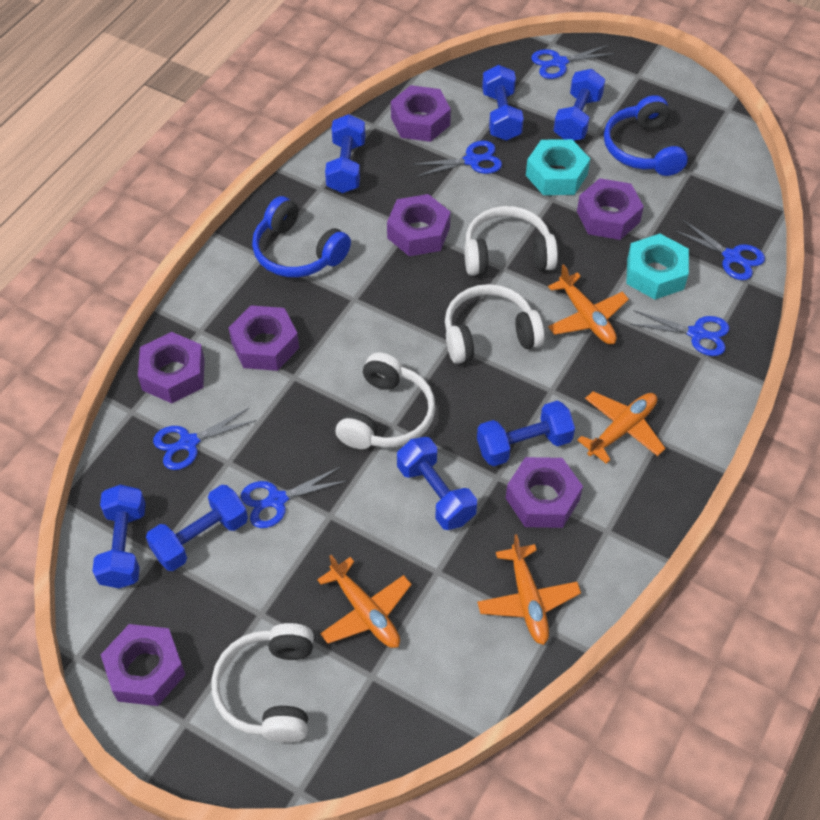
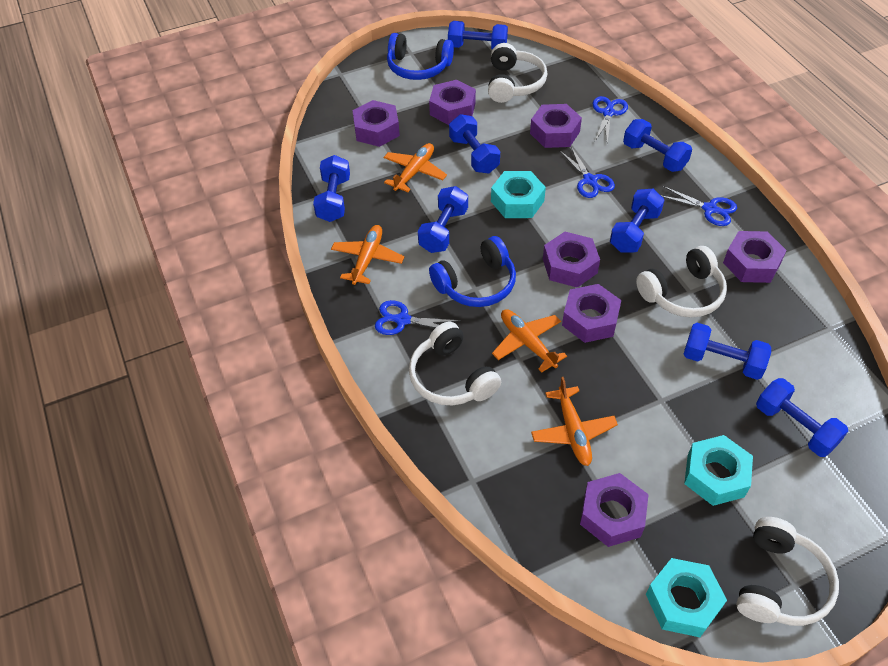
blue dumbbell: [92,485,146,588] [146,485,248,571] [325,114,365,193] [397,437,477,530] [477,401,575,466] [482,65,524,141] [553,69,605,141] = 7 -> [313,155,350,222] [418,186,468,253] [448,21,508,50] [449,114,500,173] [610,189,664,253] [623,119,692,172] [684,323,771,380] [756,378,848,457] = 8
blue scissors: [153,408,257,470] [241,467,348,528] [412,141,502,177] [531,45,615,79] [630,310,729,356] [674,220,765,280] = 6 -> [375,300,461,335] [559,147,615,198] [593,96,628,143] [662,186,737,226] = 4
turquoise nut: [526,139,590,195] [626,234,689,300] = 2 -> [491,171,546,218] [646,558,727,637] [684,435,753,506] = 3

